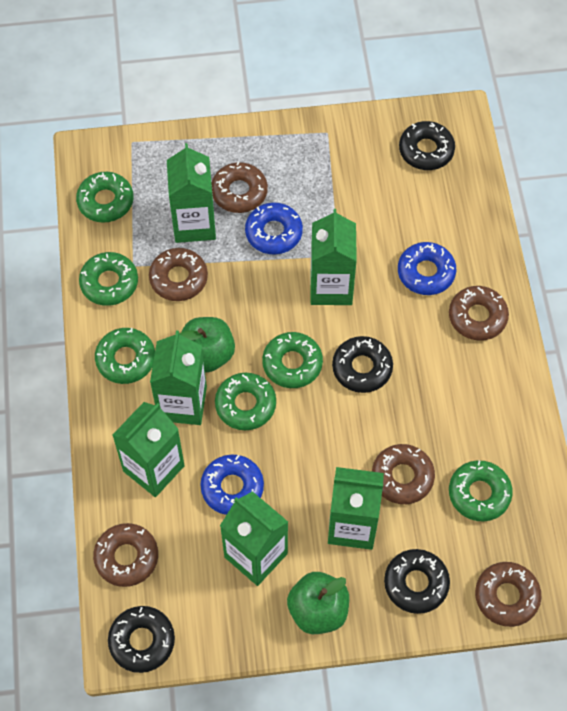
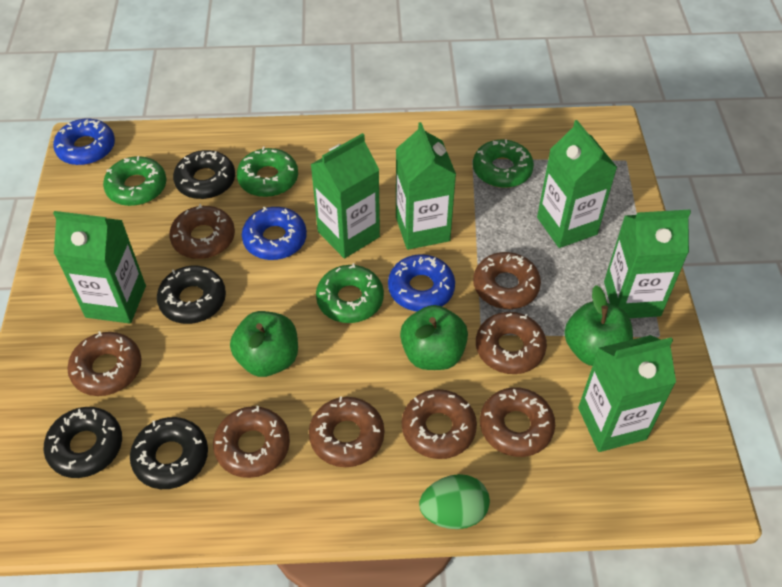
brown donut: [93,523,158,587] [149,248,208,301] [211,161,268,213] [372,444,435,504] [449,286,509,341] [475,562,541,627] = 6 -> [67,331,142,396] [169,204,235,259] [213,406,290,478] [309,396,384,467] [402,389,477,459] [473,252,541,309] [476,312,547,374] [480,387,555,457] = 8
green apple: [179,317,235,373] [287,572,349,634] = 2 -> [230,311,298,377] [400,305,468,370] [564,285,633,366] = 3
green donut: [76,172,133,223] [79,252,138,306] [95,328,155,384] [215,373,276,430] [262,332,323,388] [449,460,513,521] = 6 -> [103,156,166,206] [237,147,298,197] [316,263,384,323] [473,139,534,188] = 4
green egg: none = 0 -> [419,474,490,529] = 1

